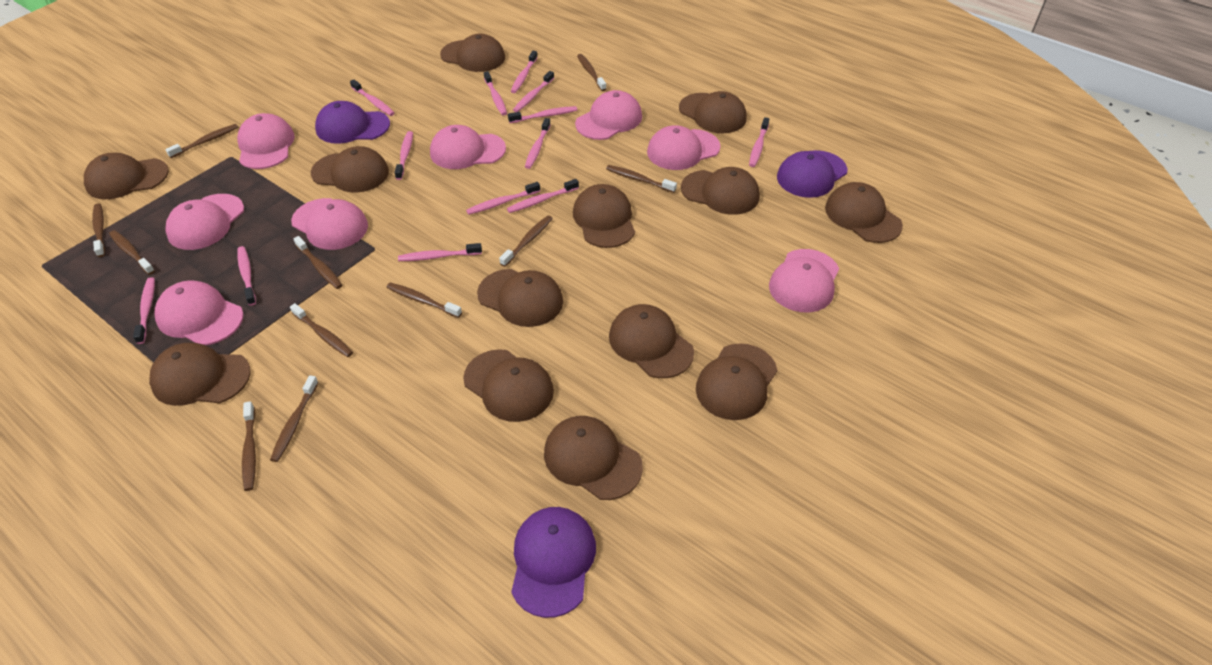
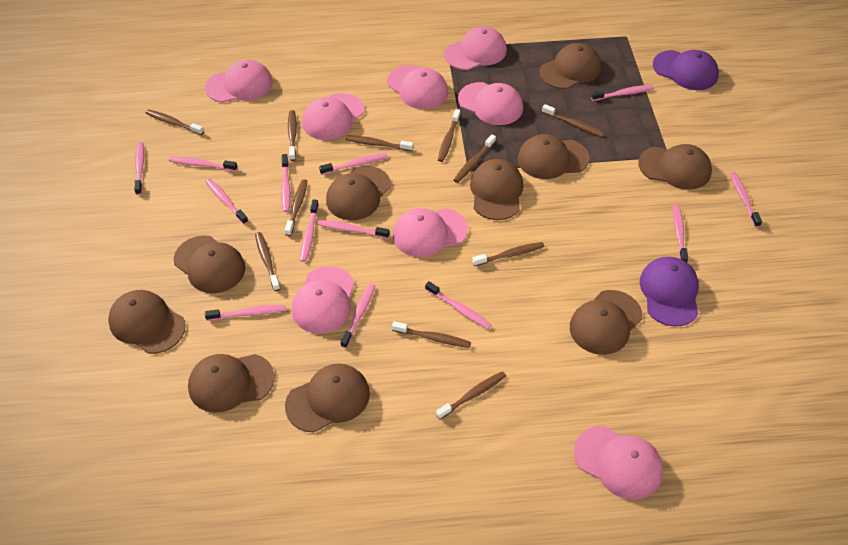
brown cap: [84,153,169,199] [149,343,251,406] [311,146,389,193] [440,34,505,72] [463,349,554,422] [477,269,563,327] [544,416,643,500] [573,184,635,248] [609,304,694,378] [679,91,747,133] [681,167,760,215] [696,343,777,420] [825,182,903,243] = 13 -> [108,290,186,354] [174,235,245,293] [188,354,275,413] [285,364,370,432] [326,166,391,220] [470,159,523,220] [518,134,590,179] [540,43,601,89] [570,290,643,355] [638,144,712,190] = 10
purple cap: [315,101,390,144] [511,507,596,618] [777,150,847,198] = 3 -> [640,257,699,327] [653,50,719,90] = 2

